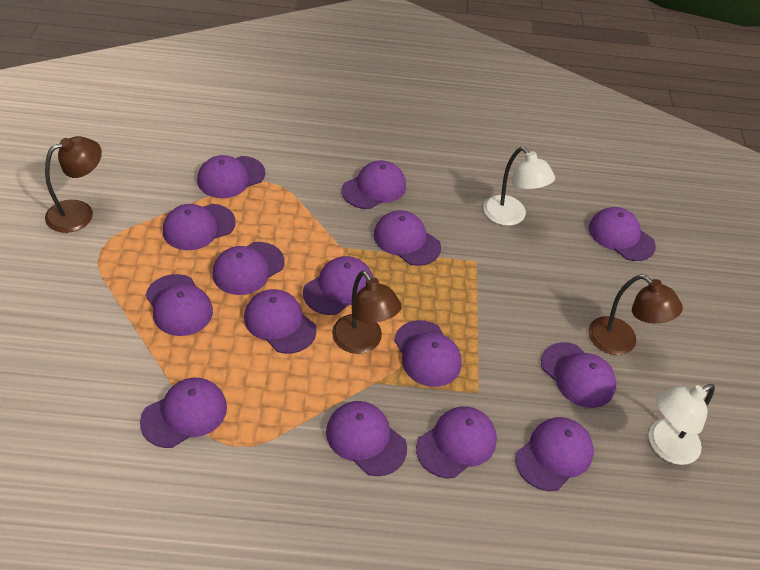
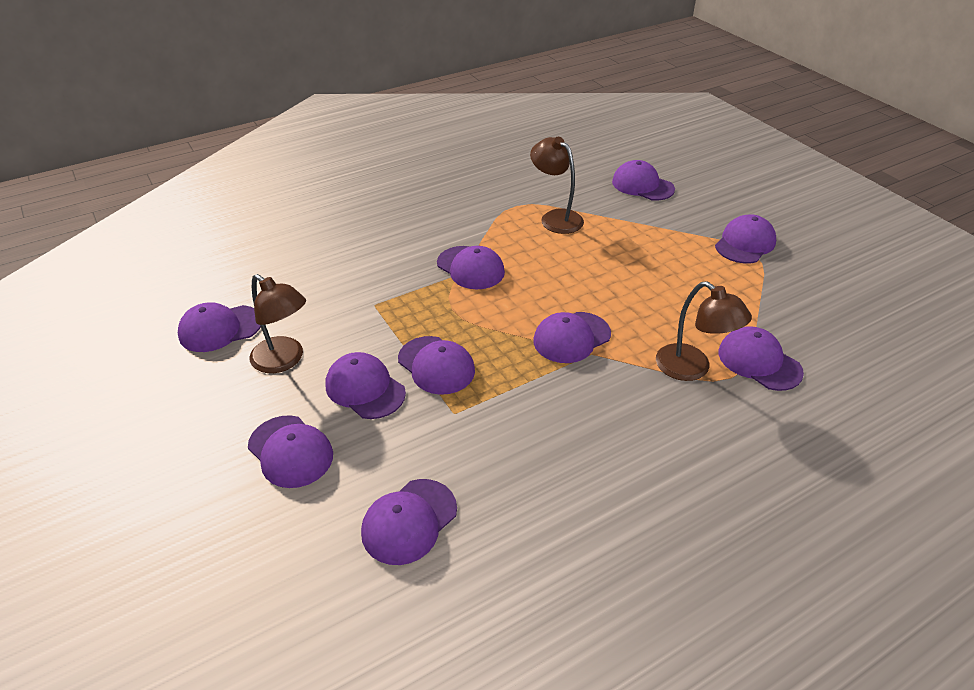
purple cap: [140,378,227,448] [146,274,213,336] [163,204,236,250] [197,155,265,198] [212,242,285,295] [244,289,317,354] [303,256,373,315] [326,401,407,476] [342,160,406,209] [374,210,441,266] [394,320,462,387] [416,406,497,478] [515,417,594,491] [541,342,616,408] [589,207,656,261] = 15 -> [178,302,261,352] [248,415,333,488] [326,352,406,419] [361,479,457,565] [398,336,475,395] [437,246,505,289] [534,312,611,363] [612,160,675,201] [715,214,776,263] [718,326,804,391] = 10
white lamp: [483,147,555,226] [649,384,715,465] = 2 -> none = 0

